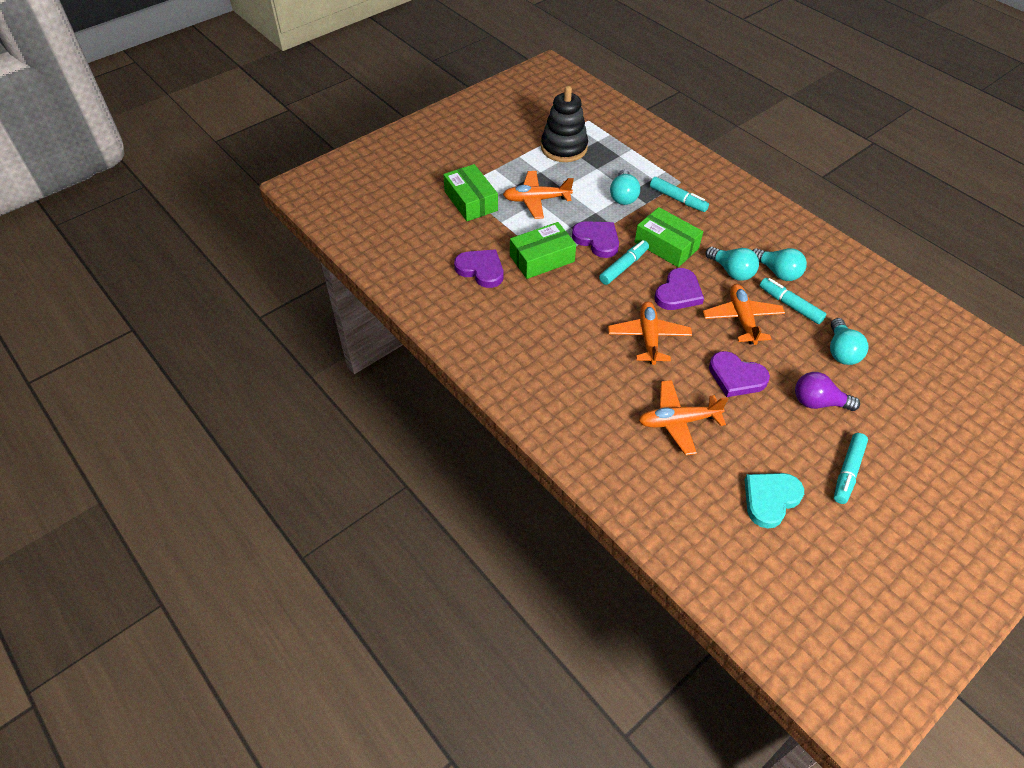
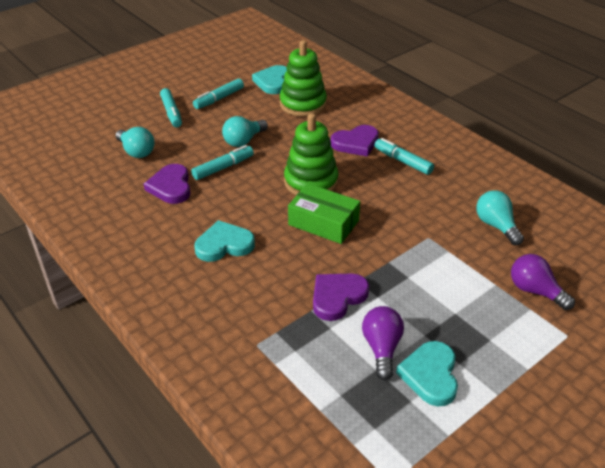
black stacking toy: [541,86,588,162] = 1 -> none = 0
green box: [443,164,498,221] [510,222,576,279] [634,207,703,267] = 3 -> [288,183,360,244] = 1
green stacking toy: none = 0 -> [280,40,327,117] [284,113,338,195] = 2
orange plane: [503,171,574,219] [608,302,692,365] [639,380,728,455] [703,284,785,345] = 4 -> none = 0
purple heart: [454,250,503,288] [572,221,619,258] [654,268,704,310] [709,351,770,397] = 4 -> [144,164,191,204] [313,273,369,321] [331,125,379,157] = 3
purple light bulb: [795,372,860,411] = 1 -> [362,306,404,380] [511,254,575,310] = 2
turquoise heart: [744,473,804,528] = 1 -> [194,220,255,262] [252,65,287,94] [396,341,458,406] = 3
turquoise light bulb: [610,170,640,205] [705,247,759,281] [752,248,807,281] [830,318,868,365] = 4 -> [115,127,154,158] [222,116,268,147] [476,190,524,245] = 3

